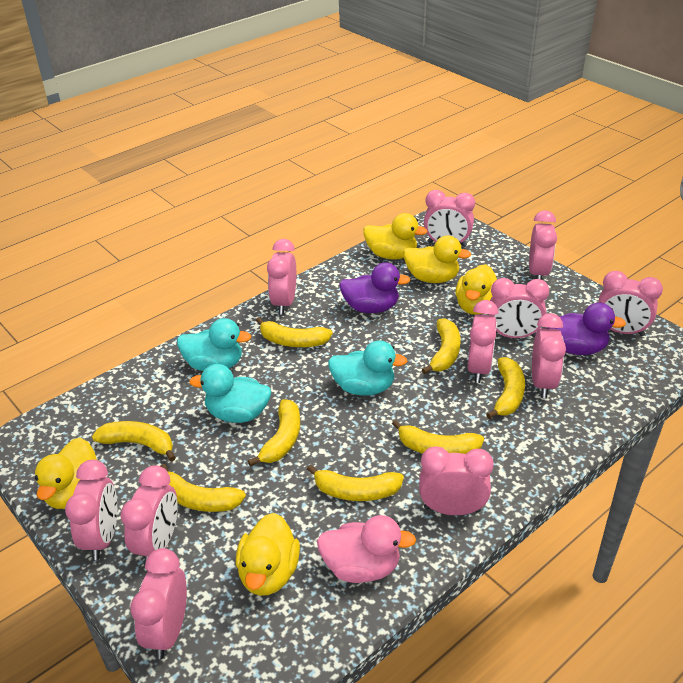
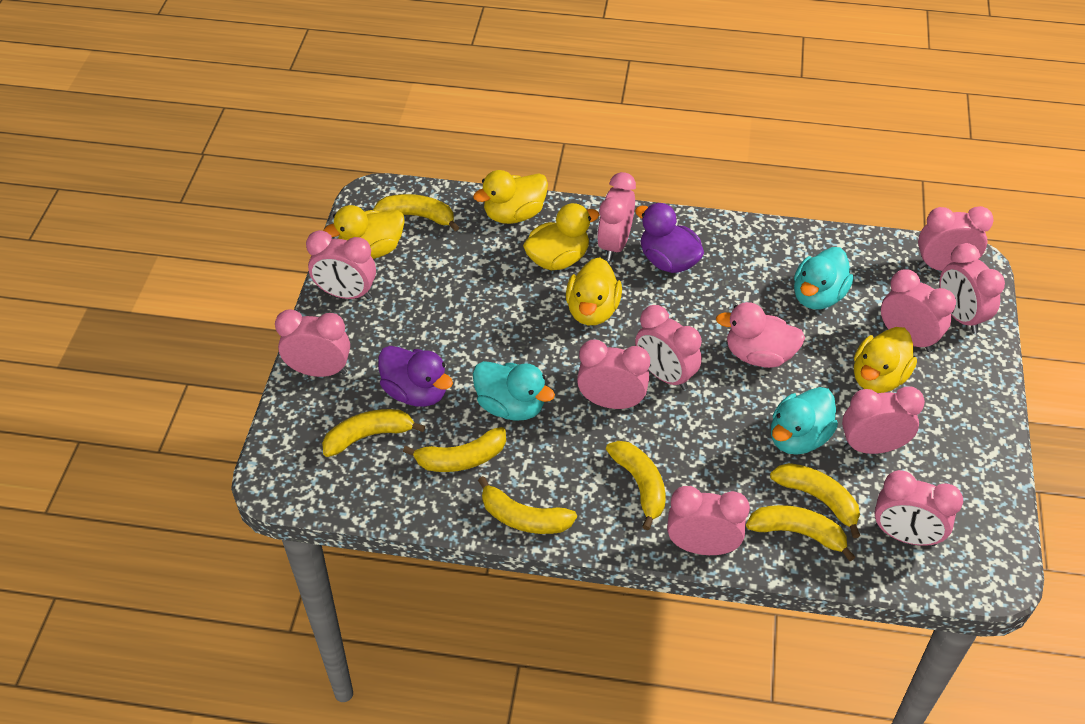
yellow banana: [92,421,176,462] [161,464,246,512] [248,399,300,467] [256,317,333,347] [307,464,404,501] [392,420,484,454] [422,318,461,374] [486,357,525,419] = 8 -> [322,409,425,457] [373,194,459,231] [403,427,506,472] [478,476,577,534] [606,441,665,530] [746,505,855,561] [770,463,860,538] = 7

